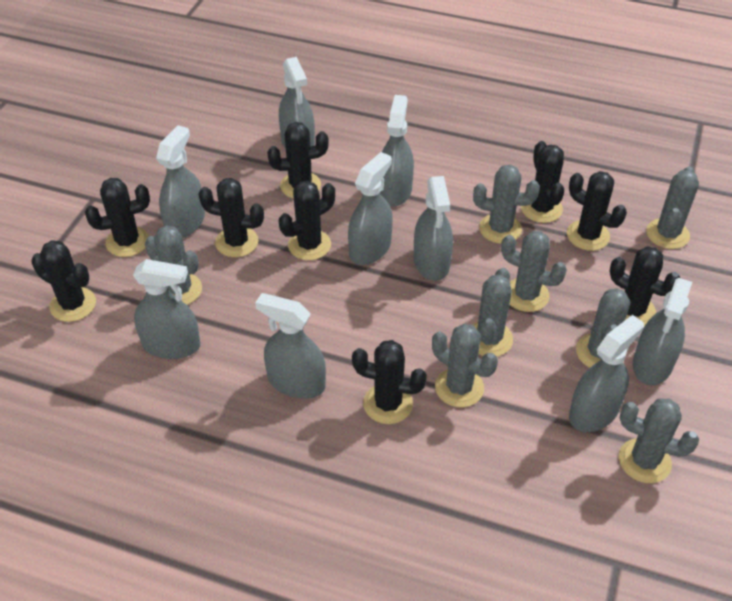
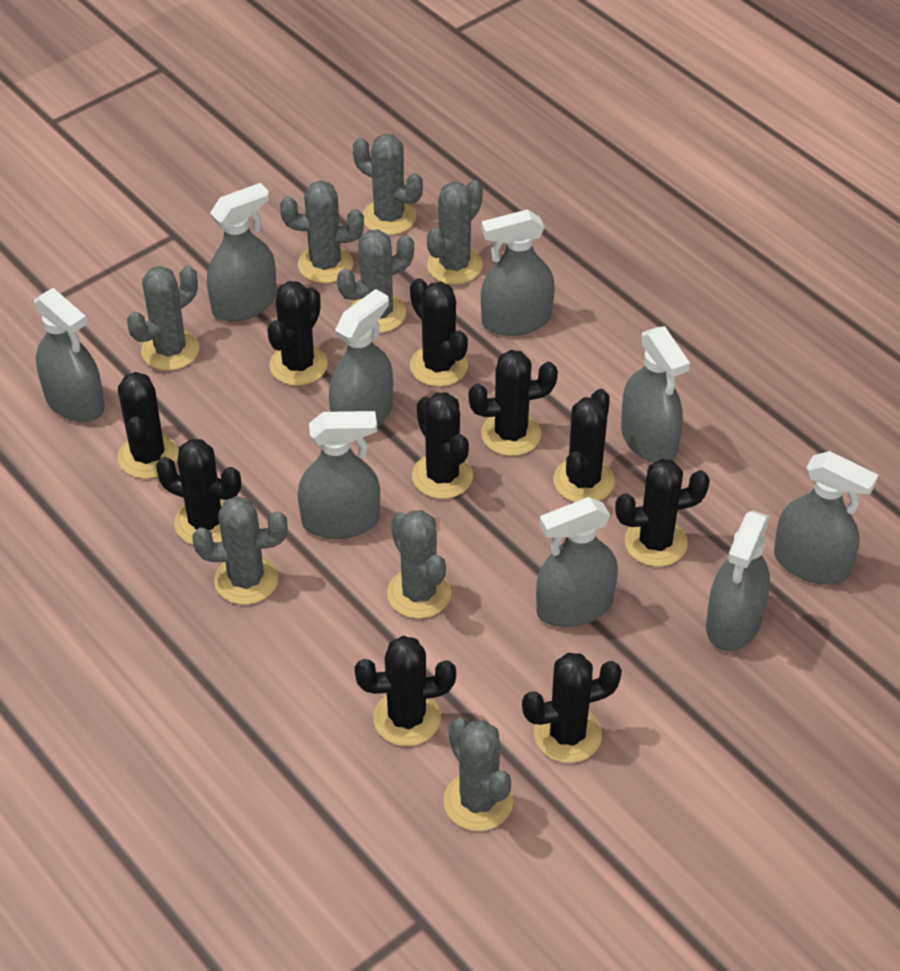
black cactus: [31,240,96,322] [85,178,150,257] [198,178,264,257] [267,122,329,199] [279,181,335,260] [352,340,427,424] [521,141,564,223] [567,171,627,251] [610,246,680,327] = 9 -> [118,372,179,479] [156,439,241,545] [267,281,328,386] [355,636,456,746] [410,278,468,387] [412,392,473,499] [468,350,558,456] [522,653,622,763] [553,389,615,502] [615,459,710,567] = 10

